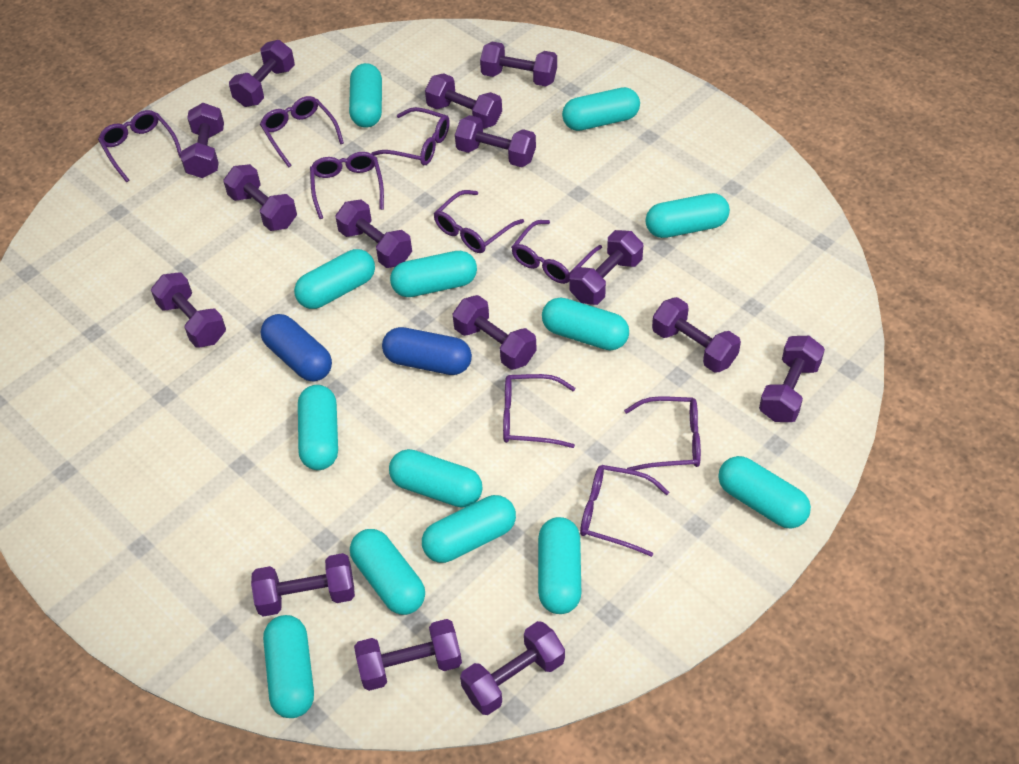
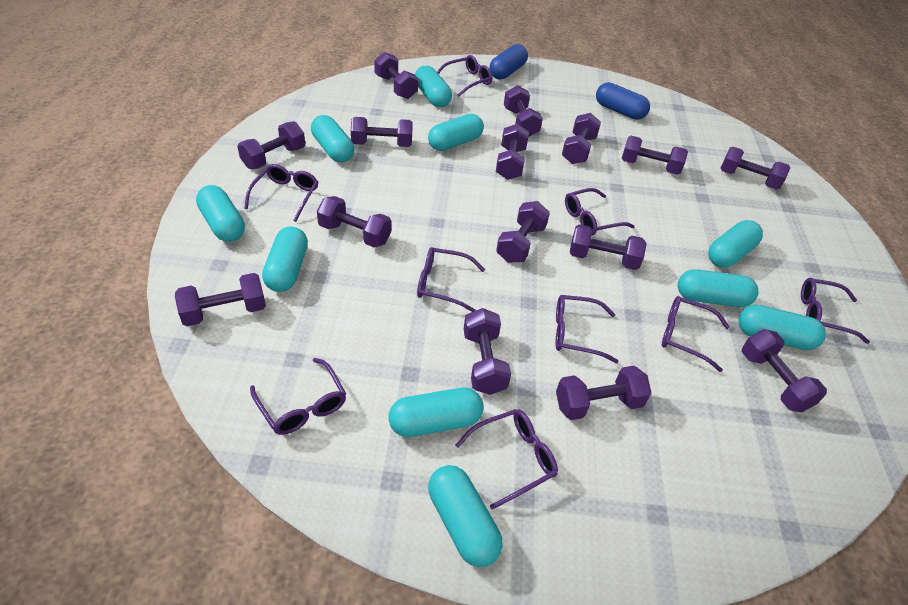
turquoise capsule: [263,615,314,718] [294,249,375,309] [298,385,338,470] [349,63,382,128] [350,529,425,615] [389,449,482,508] [390,251,477,297] [422,495,516,563] [538,517,581,614] [542,297,629,350] [562,87,640,131] [645,193,730,238] [718,456,811,529] = 13 -> [196,185,245,242] [262,226,308,292] [311,115,354,163] [389,387,484,437] [415,66,452,107] [428,114,484,151] [428,465,503,567] [678,269,758,307] [708,220,763,268] [738,305,826,350] = 10

